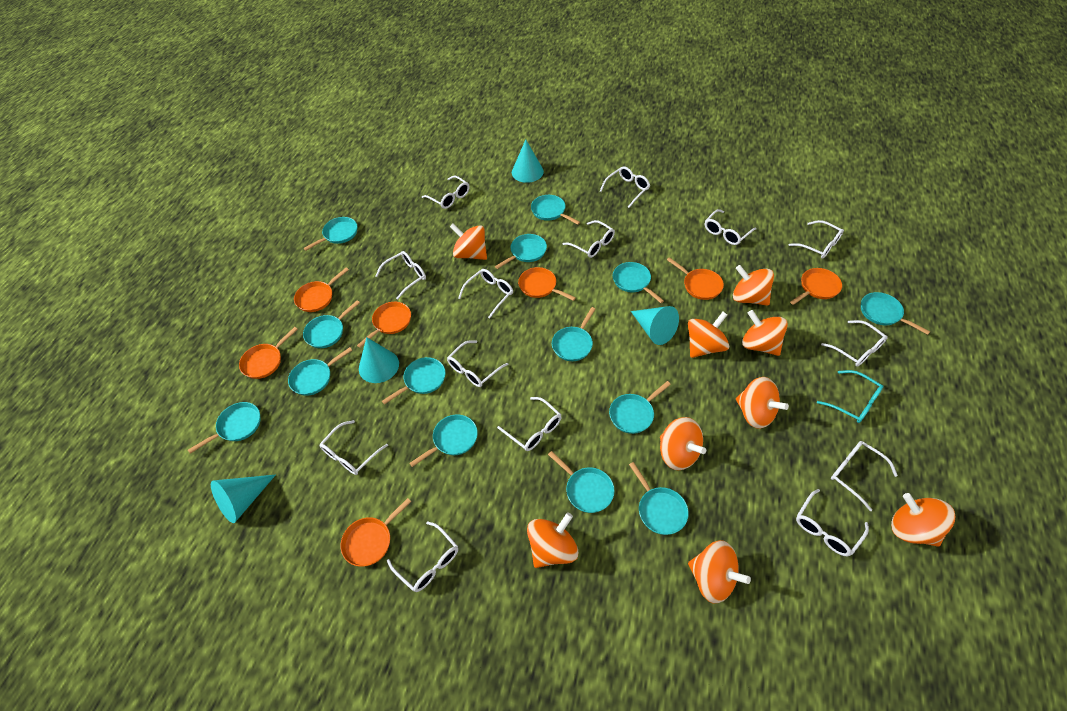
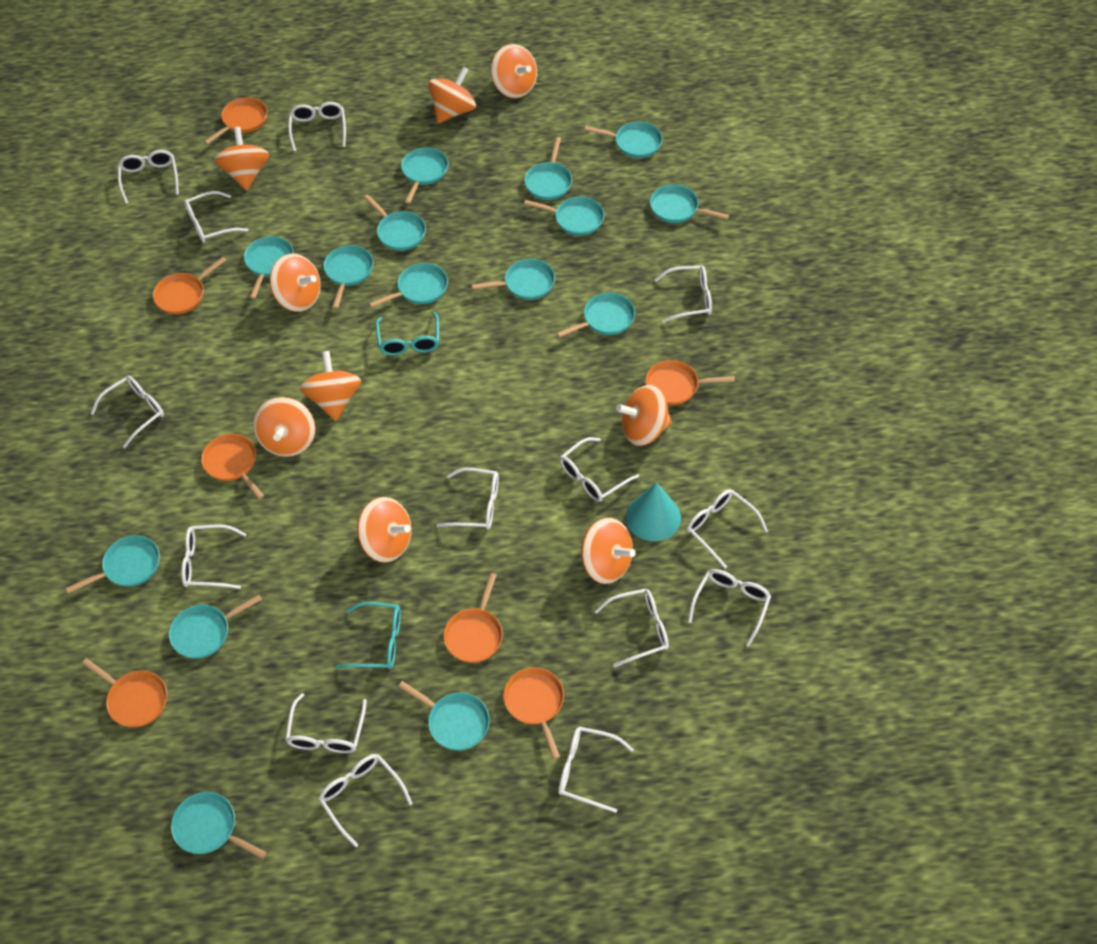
turquoise cone: [211,475,275,523] [359,337,399,383] [512,139,544,183] [631,306,679,345] = 4 -> [626,482,681,541] = 1
turquoise glasses: [817,370,883,423] = 1 -> [336,602,401,669] [376,312,439,356] = 2
turquoise pan: [188,402,261,454] [288,347,352,396] [303,217,357,251] [303,300,360,348] [382,357,446,405] [409,414,478,467] [495,234,547,269] [531,195,580,225] [548,451,615,513] [552,307,595,361] [609,381,671,434] [613,262,664,303] [629,462,689,535] [861,292,930,335] = 14 -> [66,535,160,594] [169,595,262,659] [171,792,267,859] [244,236,294,299] [324,245,373,309] [364,194,426,251] [369,263,448,308] [398,681,490,751] [401,147,449,204] [471,259,555,300] [524,137,572,200] [524,197,604,236] [556,293,635,338] [584,122,663,158] [650,184,729,223] = 15

